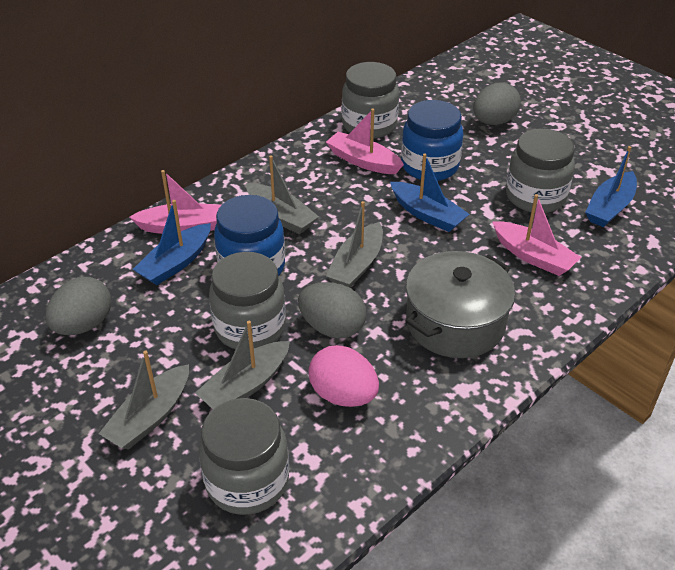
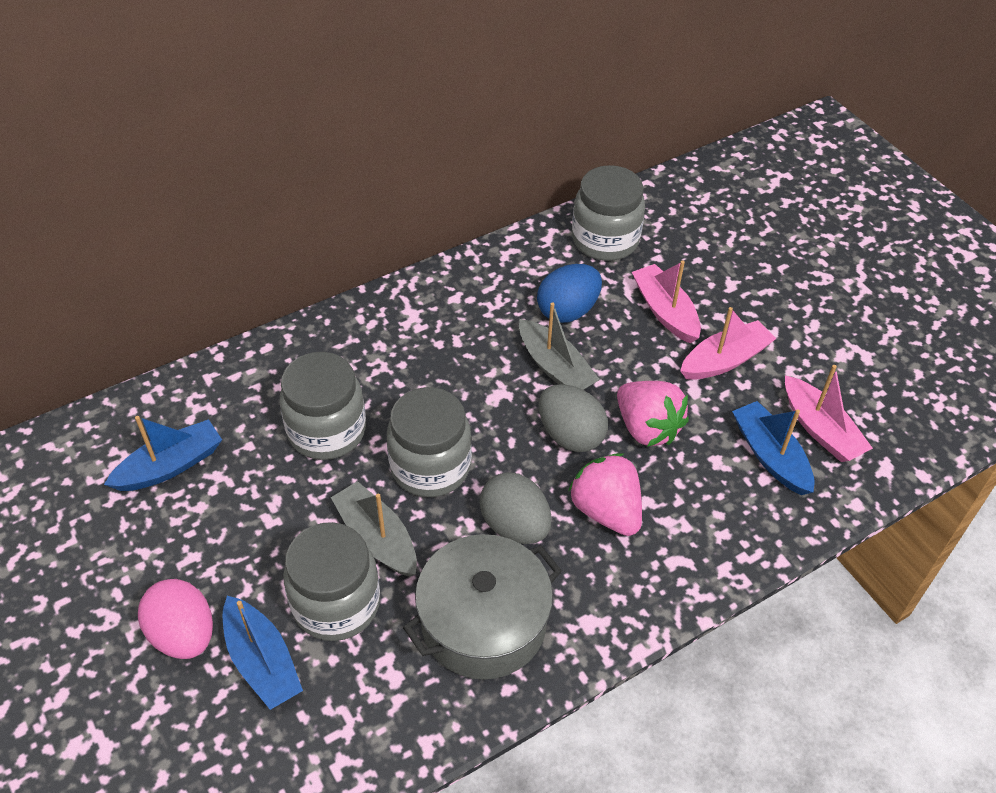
blue egg: none = 0 -> [537,264,602,323] = 1
blue jar: [214,195,285,276] [401,100,463,181] = 2 -> none = 0
grey boat: [99,350,189,449] [195,321,290,409] [246,155,319,234] [326,201,383,288] = 4 -> [331,481,417,577] [519,302,600,390] = 2
grey egg: [45,277,111,335] [298,282,366,339] [473,82,521,125] = 3 -> [479,472,551,544] [539,384,608,452] = 2
pink strawberry: none = 0 -> [568,453,642,536] [617,381,689,447] = 2

